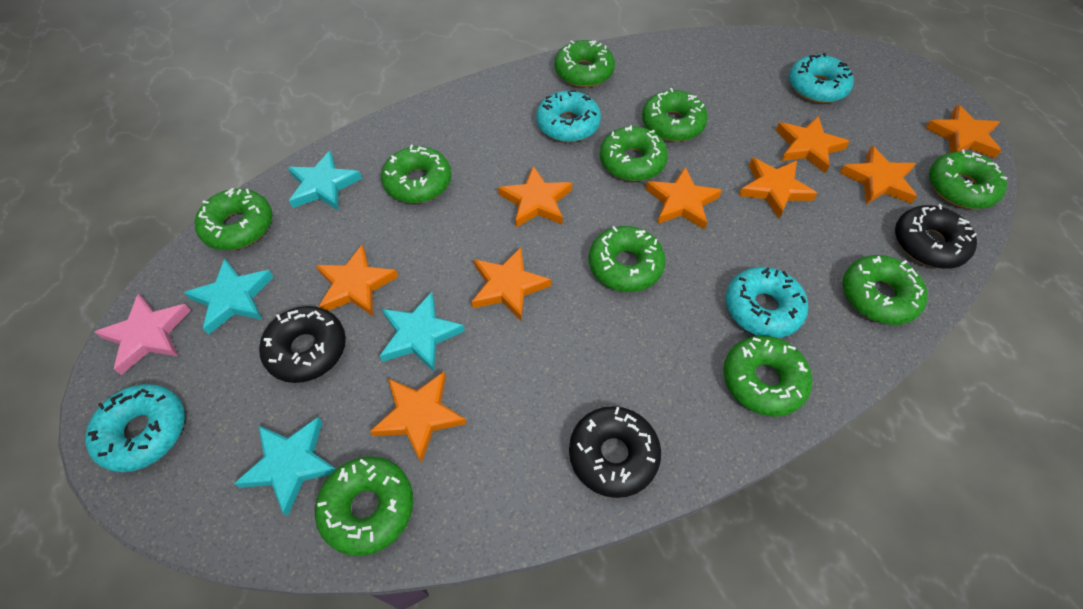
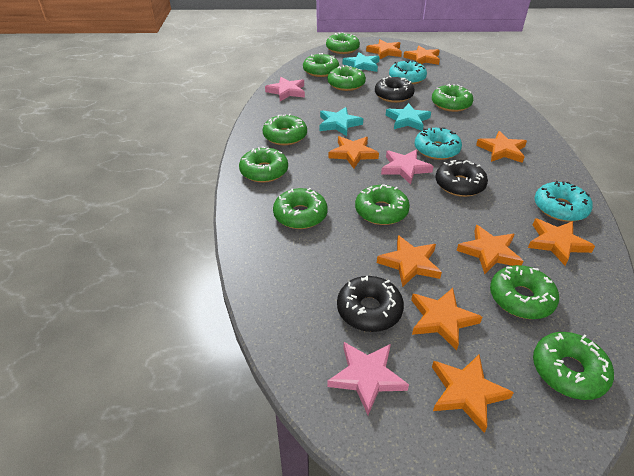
pink star: [95,294,191,375] = 1 -> [265,77,305,101] [327,342,409,415] [381,149,434,185] = 3
turquoise donut: [85,384,185,472] [536,90,601,142] [726,267,808,338] [789,53,854,103] = 4 -> [389,60,427,84] [415,127,462,160] [535,181,593,222] = 3
turquoise star: [184,259,273,335] [234,417,336,516] [288,151,362,210] [380,292,465,372] = 4 -> [319,107,363,136] [342,52,380,72] [386,103,431,131] = 3

